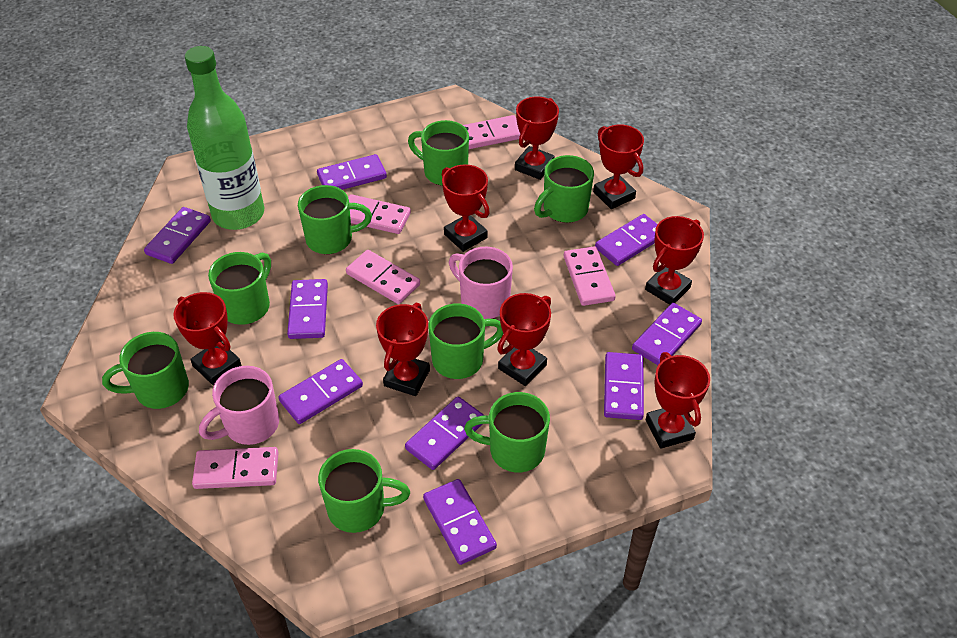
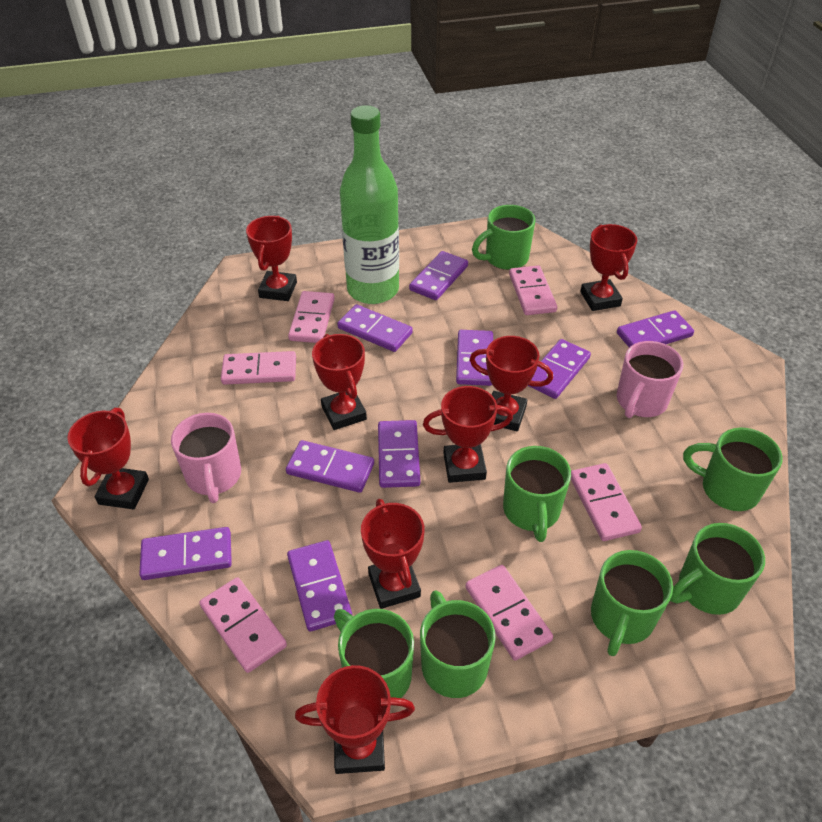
green mug: [102,332,189,409] [208,252,271,325] [298,185,372,254] [318,449,410,533] [408,120,469,186] [429,303,503,379] [464,392,550,472] [534,155,594,223] = 8 -> [334,609,414,698] [420,590,496,698] [472,205,535,270] [503,446,571,542] [591,550,673,656] [670,523,765,615] [683,427,783,511] = 7
pink domino: [192,447,279,489] [346,250,420,304] [348,194,411,234] [463,115,520,149] [564,246,616,306] = 5 -> [199,577,287,673] [221,351,296,385] [288,291,335,343] [465,565,553,660] [509,266,557,315] [571,463,642,541] = 6

